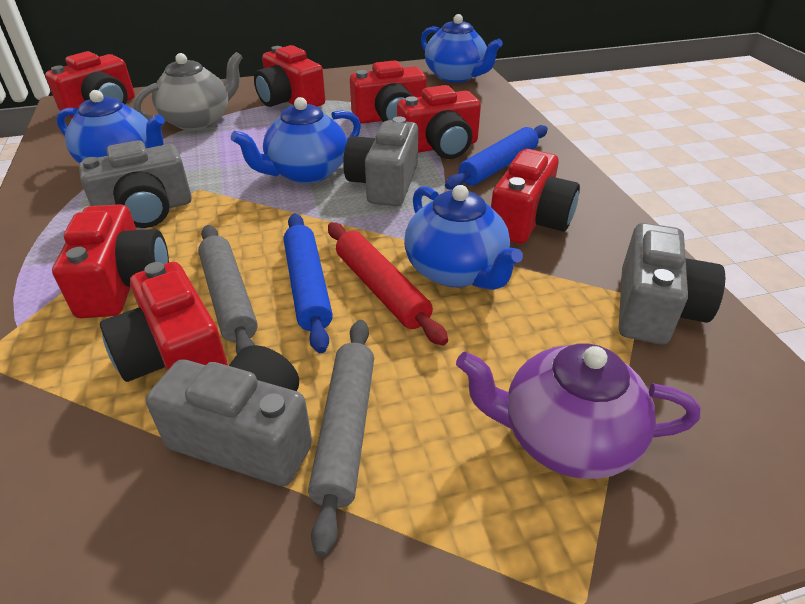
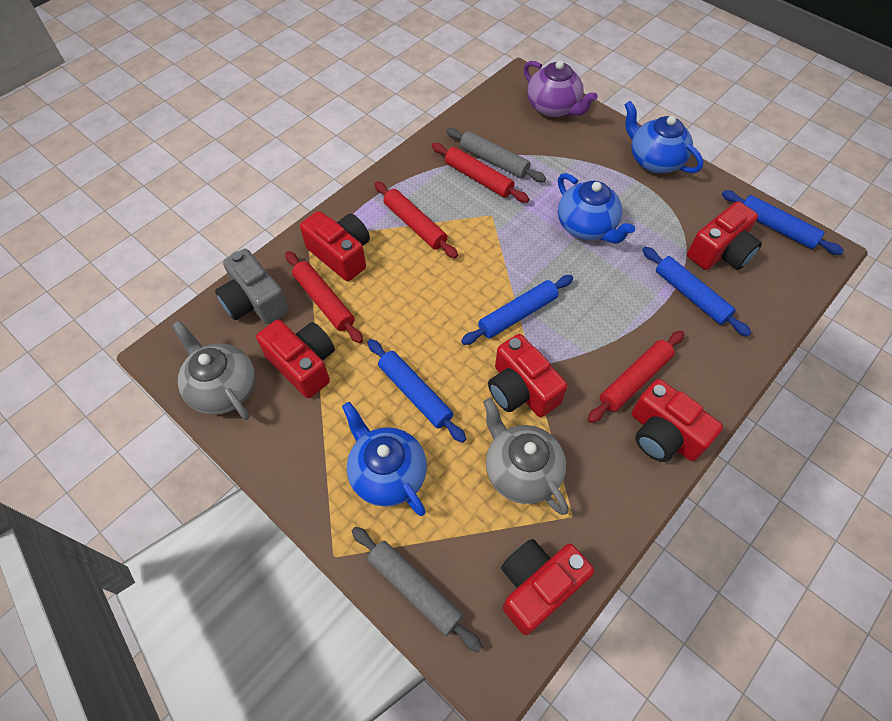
blue rolling pin: [284,214,333,353] [445,125,548,190] = 2 -> [368,339,466,443] [461,275,573,345] [642,247,751,337] [722,190,844,255] = 4
blue teapot: [56,90,165,164] [231,97,361,184] [404,185,523,290] [421,14,503,83] = 4 -> [342,402,427,516] [558,173,635,243] [624,101,703,173] = 3
grey camera: [79,140,192,228] [146,345,312,486] [343,117,418,206] [619,223,725,344] = 4 -> [215,249,289,324] = 1
grey teapot: [134,52,243,130] = 1 -> [172,320,255,420] [483,398,568,515] = 2
red camera: [45,51,135,118] [52,204,169,318] [100,262,228,382] [254,45,325,107] [350,60,427,124] [397,85,481,159] [491,149,580,244] = 7 -> [256,320,335,398] [300,211,370,281] [488,334,567,417] [501,539,594,635] [632,379,723,462] [687,201,762,270] = 6
red rolling pin: [328,222,448,346] = 1 -> [285,251,363,344] [374,182,458,259] [432,143,529,203] [588,331,684,423] = 4

